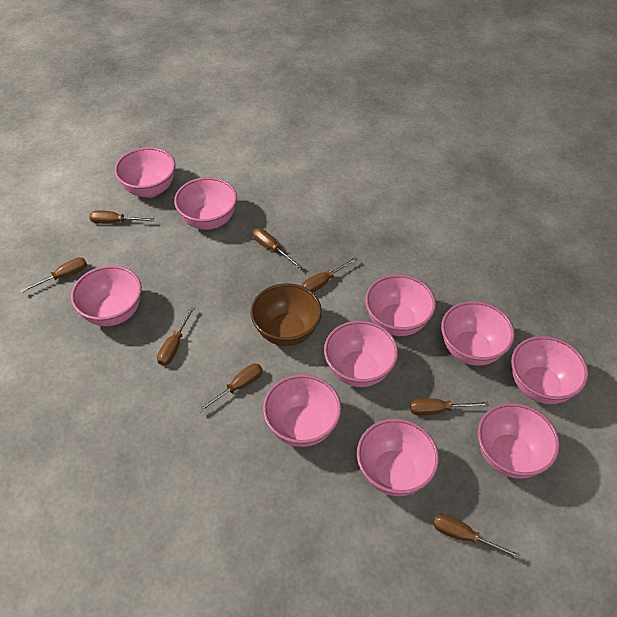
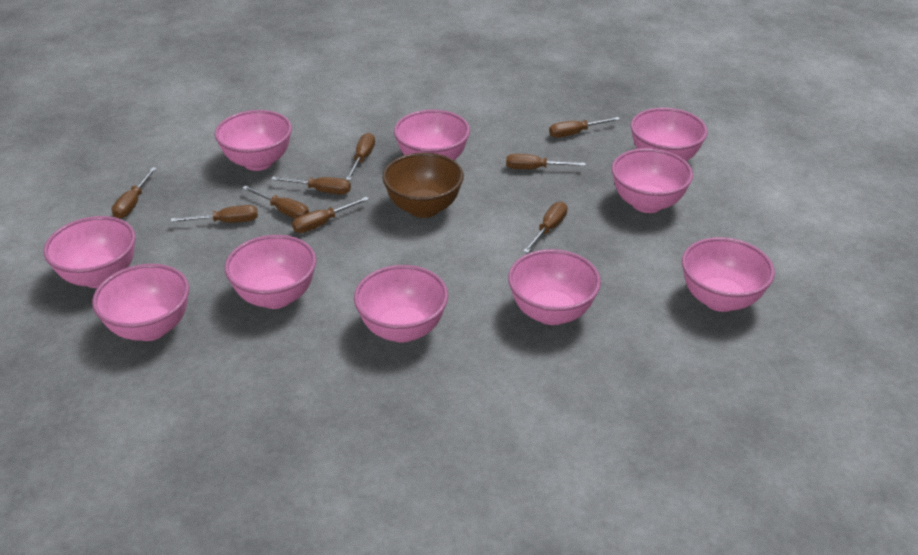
brown screwdriver: [20,257,87,293] [89,210,154,224] [157,306,195,366] [197,363,263,413] [252,228,301,268] [302,257,358,292] [410,398,489,415] [433,514,521,559] = 8 -> [112,167,157,219] [171,205,258,222] [242,186,309,219] [271,176,351,194] [292,197,369,233] [346,133,375,181] [506,154,586,169] [523,202,567,253] [549,117,620,138] = 9

